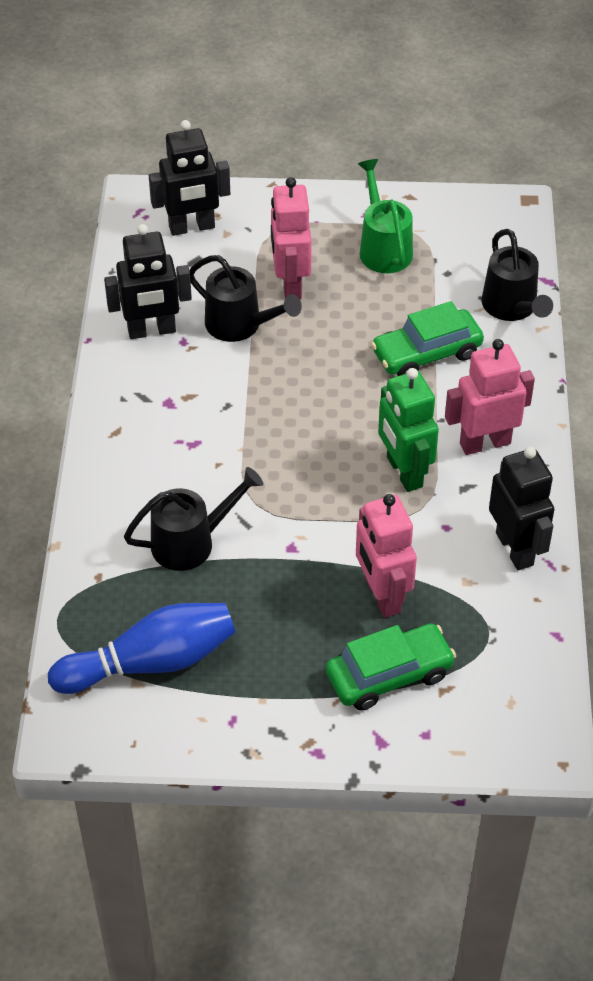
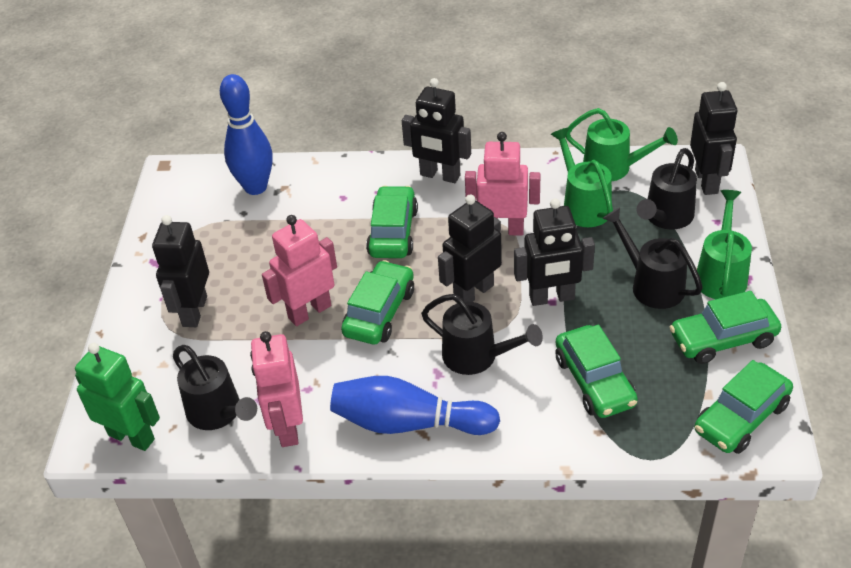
black robot: [104,224,192,339] [149,120,230,236] [489,447,555,570] = 3 -> [152,215,209,327] [402,78,471,183] [438,195,502,303] [514,198,595,306] [690,82,737,195] = 5
black watering can: [124,467,263,571] [189,255,302,342] [482,229,553,321] = 3 -> [173,345,257,430] [421,294,543,375] [603,207,703,309] [637,148,697,230] = 4
blue bowling pin: [48,603,236,694] = 1 -> [220,74,273,195] [330,376,500,435] = 2
green car: [326,623,456,711] [371,301,484,376] = 2 -> [341,260,414,345] [366,186,418,258] [555,325,638,418] [670,291,781,364] [695,360,793,454] = 5
green watering can: [358,159,413,273] = 1 -> [551,128,613,227] [566,108,678,181] [697,190,752,299] = 3

